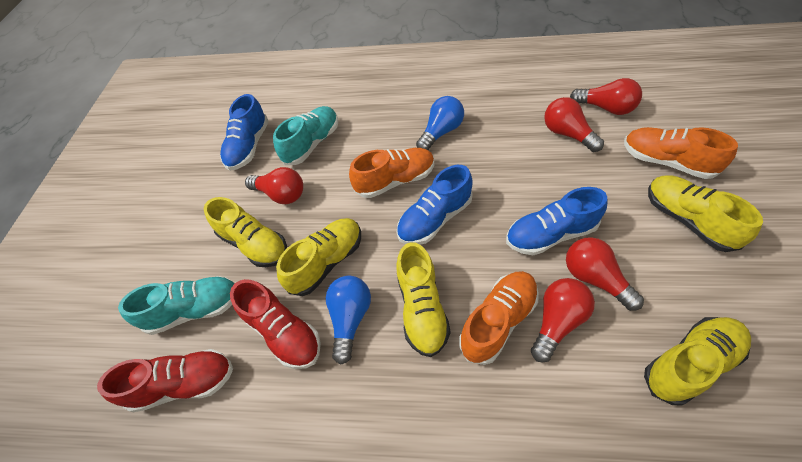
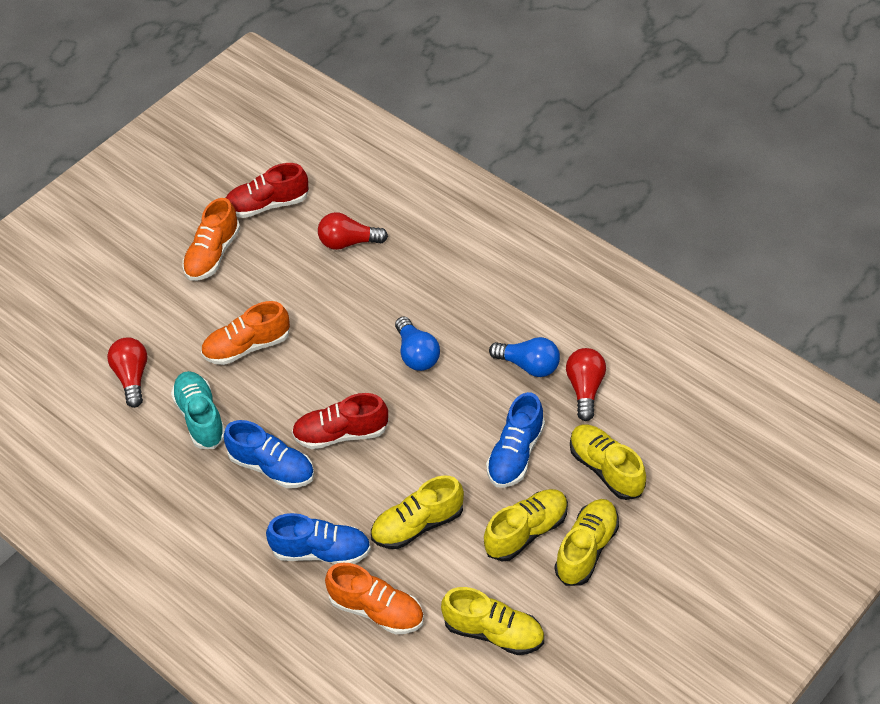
red light bulb: [245,167,303,204] [531,278,595,362] [544,97,604,152] [566,237,644,311] [570,78,642,115] = 5 -> [107,337,147,408] [318,212,388,250] [566,348,606,421] = 3
turquoise shoe: [118,276,235,335] [273,106,338,165] = 2 -> [171,371,225,449] = 1

